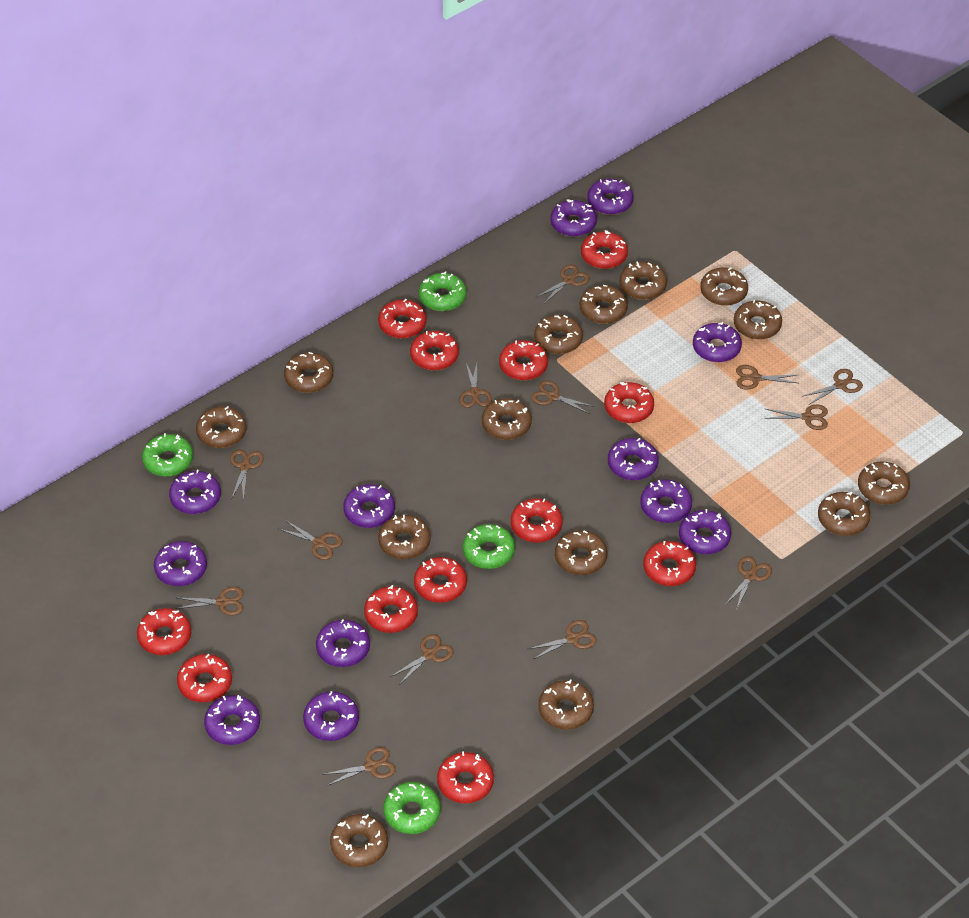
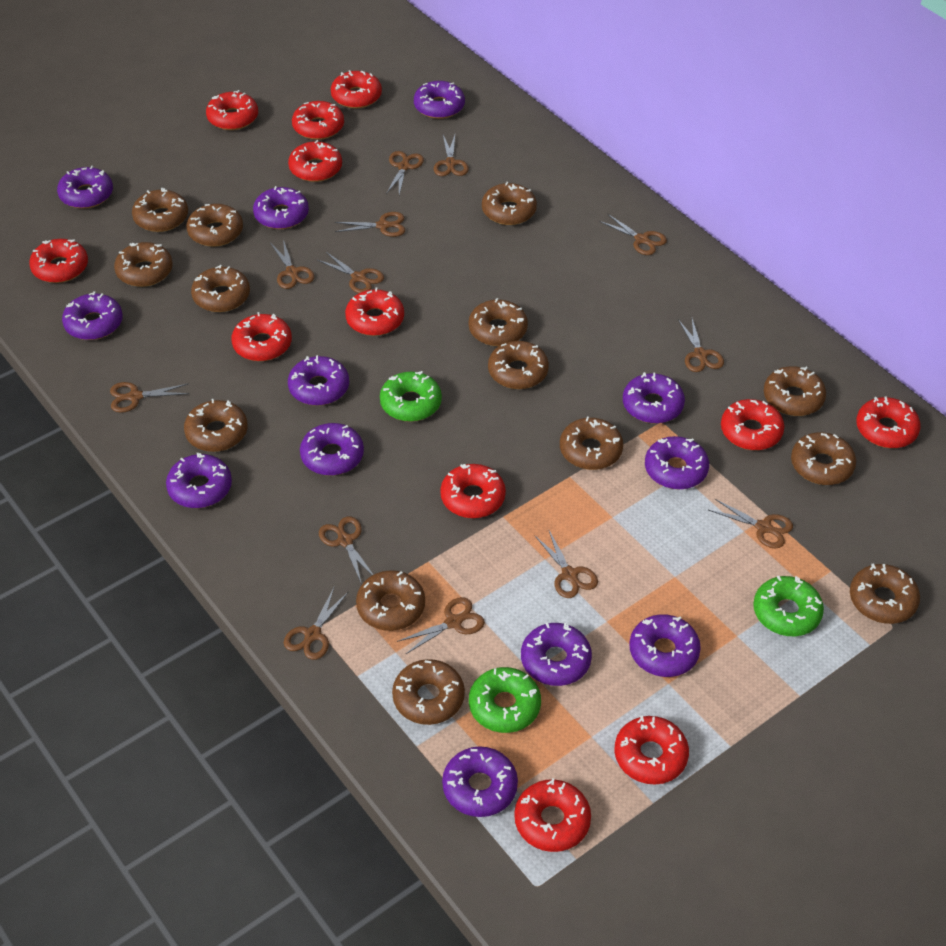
green donut: [142,433,193,476] [383,782,441,834] [419,271,467,311] [463,524,515,569] = 4 -> [380,371,442,422] [469,667,541,733] [753,576,824,636] = 3

